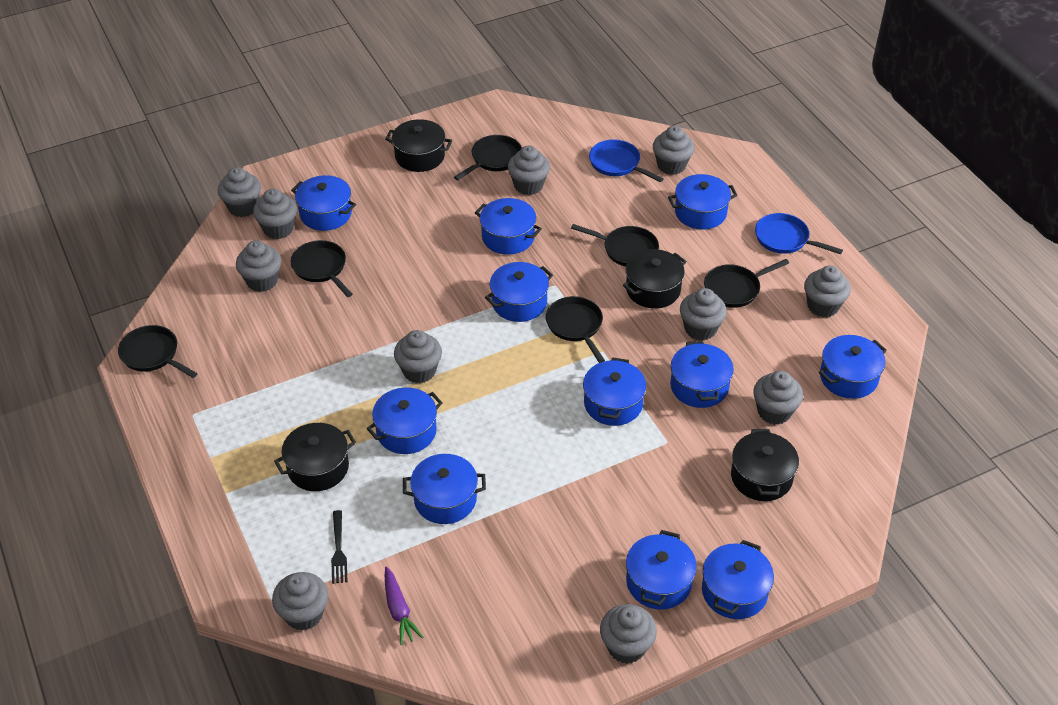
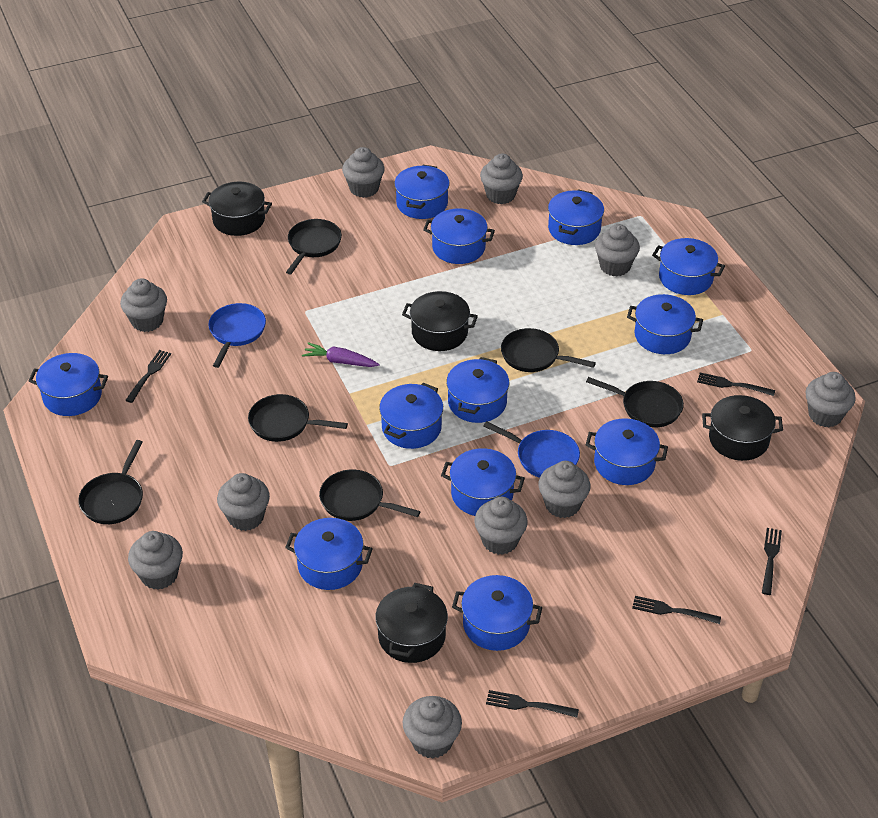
black fork: [331,510,348,584] = 1 -> [125,350,171,403] [486,690,579,718] [632,596,721,624] [697,373,775,396] [762,528,782,595] = 5
blue pot: [291,175,356,231] [367,387,443,454] [403,454,486,524] [475,198,542,255] [485,262,553,322] [583,357,647,426] [626,530,697,609] [668,174,738,230] [670,341,734,408] [702,540,774,619] [819,335,887,399] = 11 -> [29,353,108,416] [285,518,373,590] [379,383,443,449] [394,165,450,219] [423,208,495,264] [441,448,525,516] [446,357,509,423] [452,575,542,651] [548,189,604,245] [586,418,668,485] [627,294,703,354] [652,238,725,295] = 12
grey cupcake: [218,167,261,217] [236,240,281,292] [253,189,297,239] [272,572,328,631] [394,330,442,383] [508,146,550,195] [600,604,657,664] [653,126,695,175] [680,288,727,341] [753,371,803,425] [804,265,851,318] = 11 -> [120,278,167,332] [128,531,183,590] [217,473,270,531] [342,147,385,198] [402,696,462,758] [474,497,528,555] [480,154,523,204] [538,461,590,518] [595,224,640,276] [806,372,856,427] = 10

